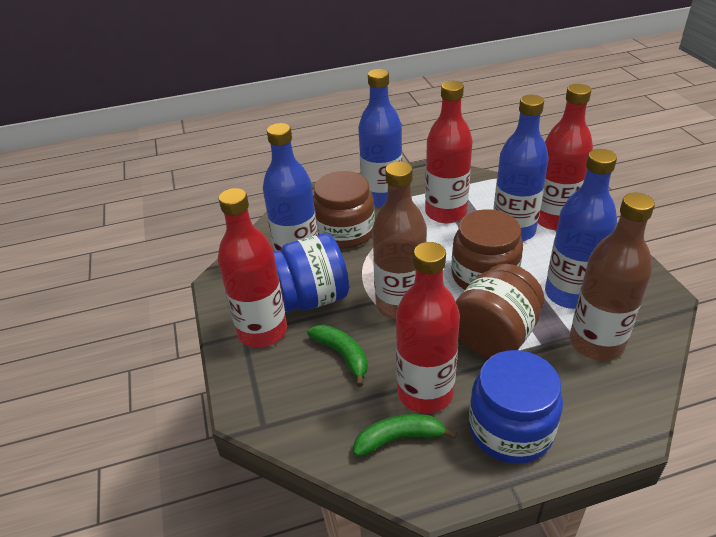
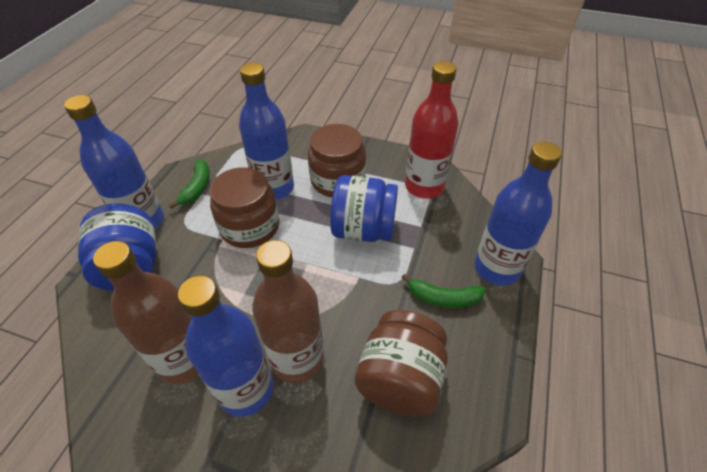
red bottle: [218,188,287,348] [396,242,460,413] [425,81,473,223] [538,84,593,230] = 4 -> [405,61,459,199] = 1

